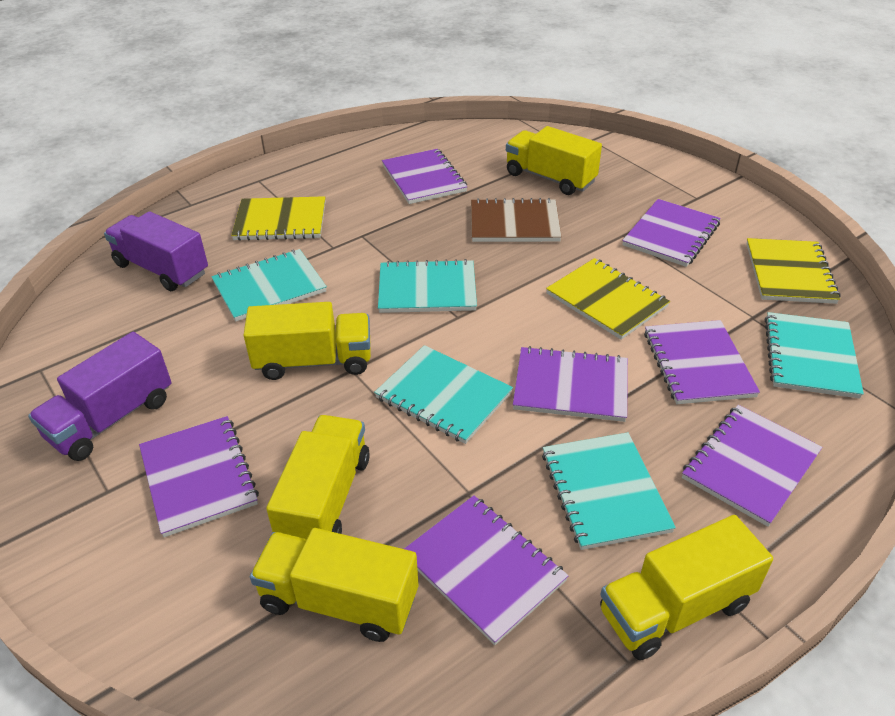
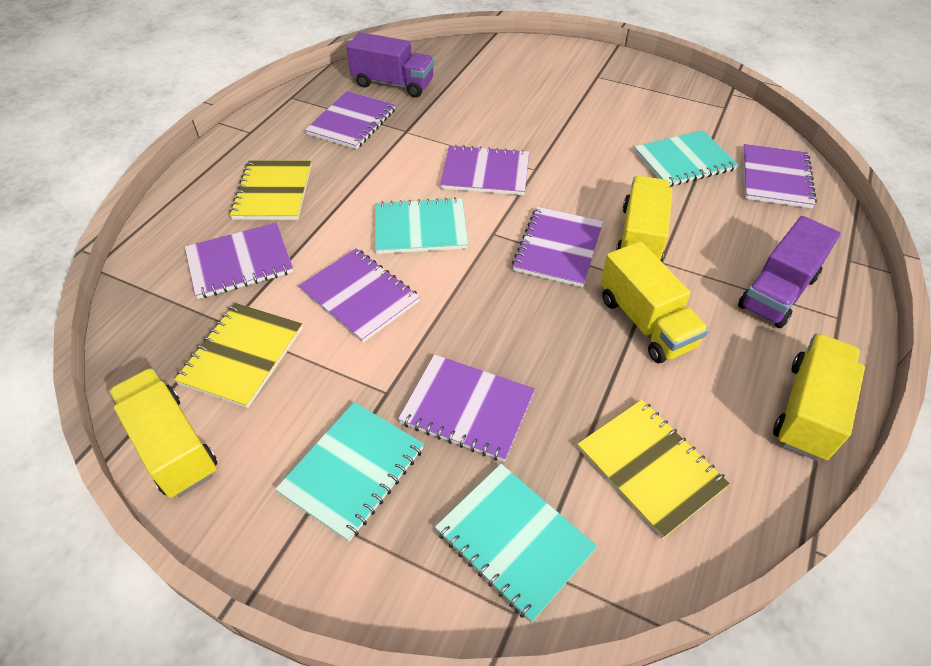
brown notebook: [471,198,561,242] = 1 -> none = 0
turquoise notebook: [211,249,327,321] [374,345,513,444] [378,259,477,313] [542,432,676,550] [765,312,864,398] = 5 -> [275,402,424,542] [375,197,468,254] [435,464,597,623] [634,130,738,187] = 4
yellow truck: [243,302,371,380] [250,528,418,642] [266,415,370,540] [506,126,602,195] [600,515,773,660] = 5 -> [109,368,217,498] [600,241,709,363] [616,176,672,262] [773,334,865,461] = 4

